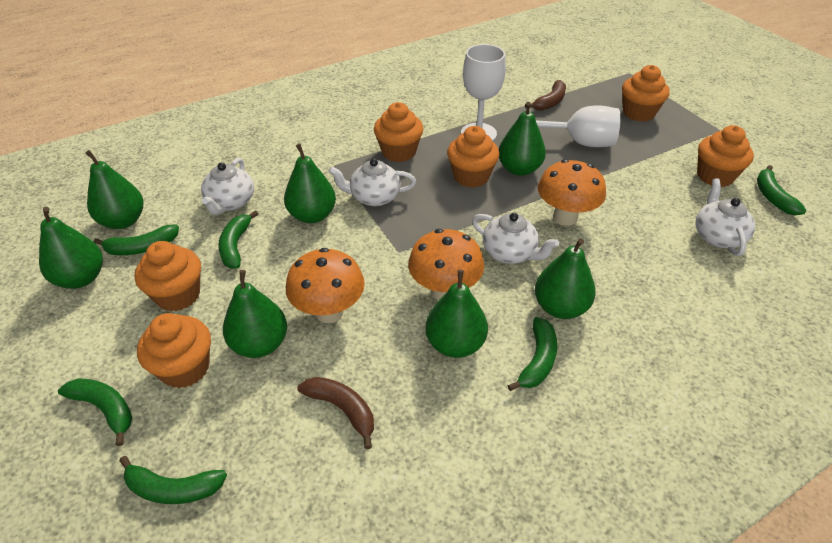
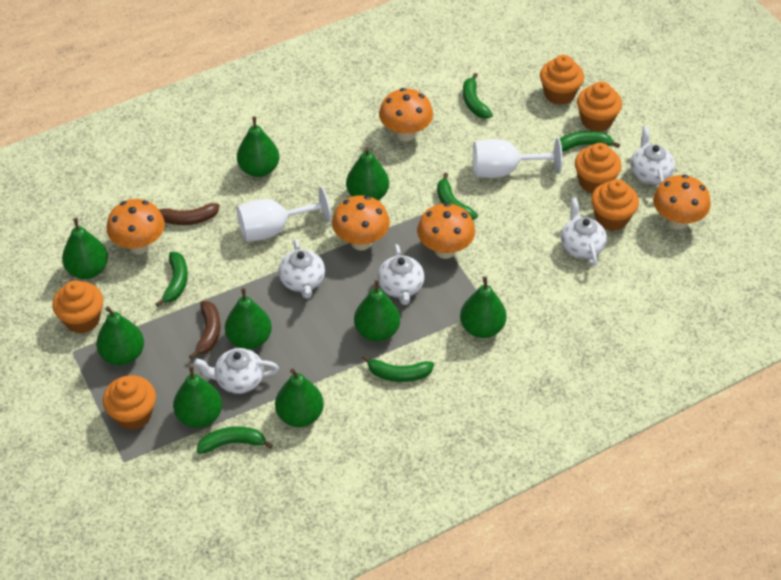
green pear: [39,207,103,289] [85,150,144,229] [223,270,287,358] [284,144,336,223] [425,270,488,358] [499,102,546,176] [535,239,596,319] = 7 -> [62,218,108,279] [96,307,144,366] [173,366,222,428] [225,288,272,350] [237,116,279,177] [275,368,324,427] [346,147,389,200] [354,280,400,342] [460,277,507,338] = 9
orange mushroom: [286,248,365,323] [408,229,484,300] [538,159,606,226] = 3 -> [107,199,165,254] [332,195,390,251] [379,88,433,141] [417,203,475,259] [653,175,711,230] = 5
white teapot: [201,158,254,215] [328,158,416,206] [472,213,559,264] [696,178,755,256] = 4 -> [194,348,279,394] [278,239,325,299] [378,244,425,305] [561,197,607,266] [630,126,675,188] = 5

